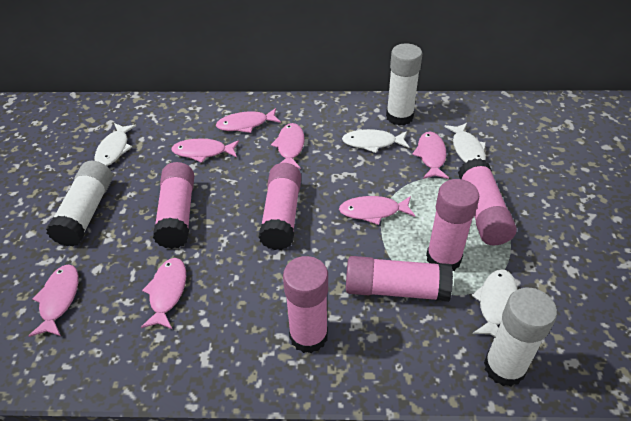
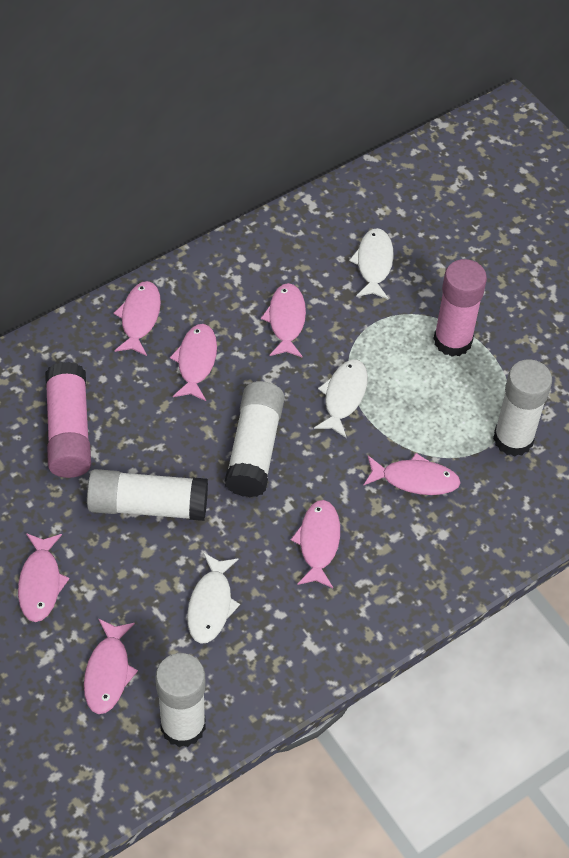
pink glue stick: [153,162,194,249] [259,163,301,250] [283,256,328,353] [346,256,453,302] [426,179,479,271] [458,158,517,246] = 6 -> [45,362,91,478] [433,259,487,357] = 2
white fish: [94,123,136,166] [342,129,409,153] [444,123,486,163] [471,269,517,337] = 4 -> [187,553,240,644] [314,359,368,438] [349,228,394,299] = 3
white glue stick: [46,161,112,246] [386,43,422,126] [484,288,557,387] = 3 -> [87,469,208,521] [155,653,206,747] [224,381,285,497] [493,359,552,456] = 4

